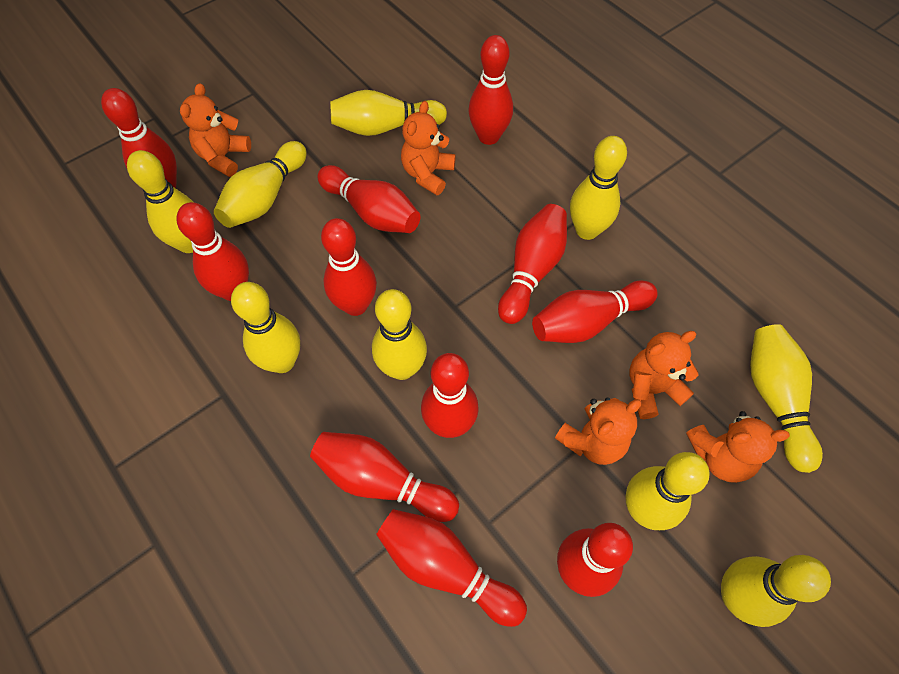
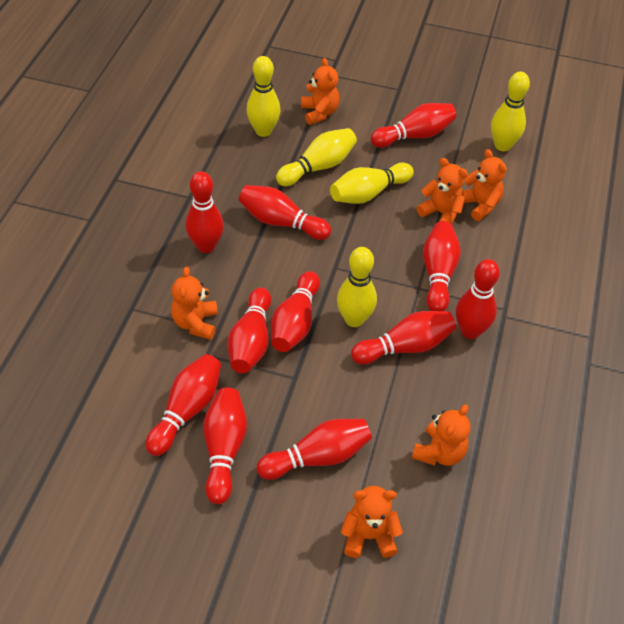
orange teddy bear: [180,83,251,177] [401,101,456,195] [555,397,641,465] [629,331,698,419] [686,411,790,483] = 5 -> [171,267,218,340] [301,58,340,125] [341,486,403,558] [412,404,470,466] [417,158,468,224] [463,149,507,221] = 6
yellow bowling pin: [127,150,193,253] [214,141,307,228] [231,282,300,373] [330,90,447,136] [372,289,427,380] [570,136,627,240] [625,452,710,530] [721,555,831,627] [750,324,823,473] = 9 -> [246,56,280,137] [276,128,357,186] [330,163,414,204] [337,247,377,327] [491,72,530,151] = 5

